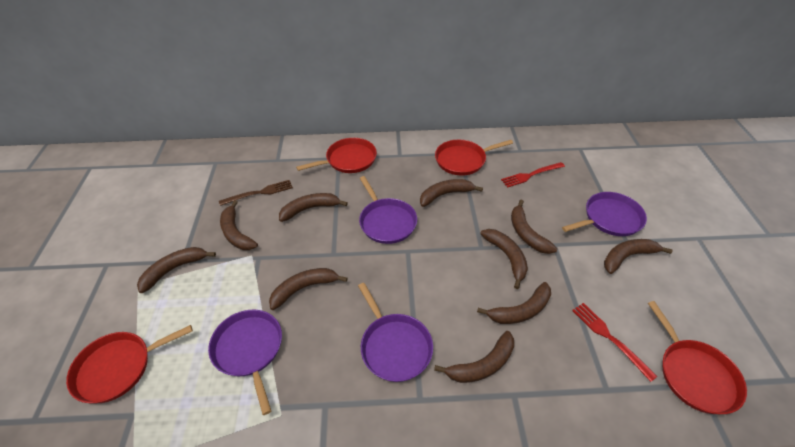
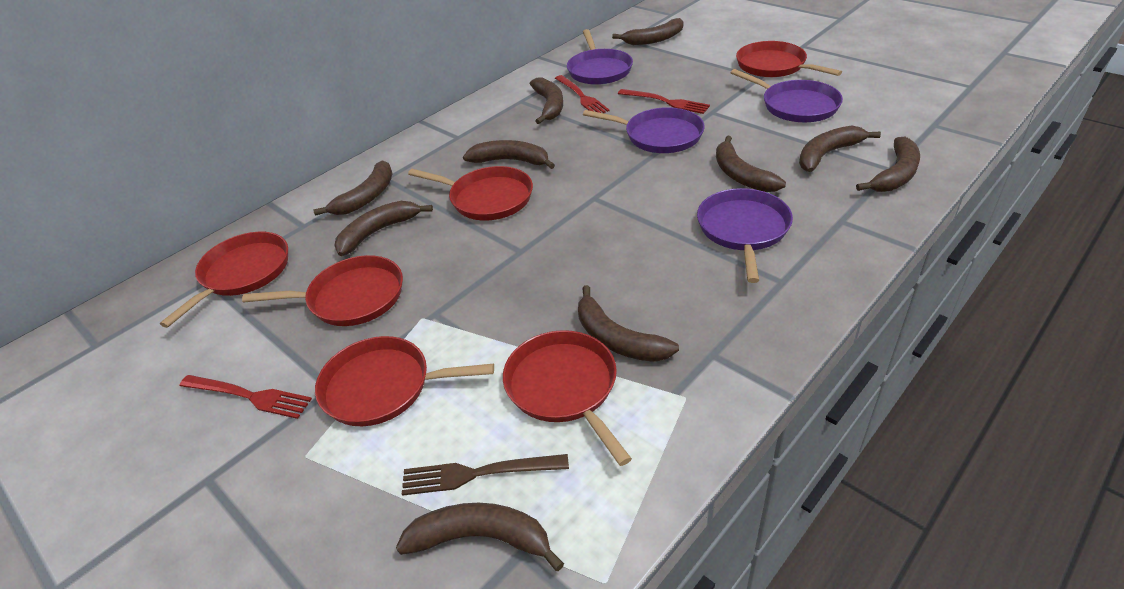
red fork: [501,162,565,188] [572,303,658,382] = 2 -> [180,375,312,419] [555,75,610,113] [618,89,710,114] = 3
red pan: [66,325,193,403] [296,138,377,173] [435,140,513,176] [648,301,747,414] = 4 -> [160,232,288,328] [242,255,403,326] [315,336,494,426] [408,166,533,221] [503,330,632,466] [736,41,842,77] = 6

